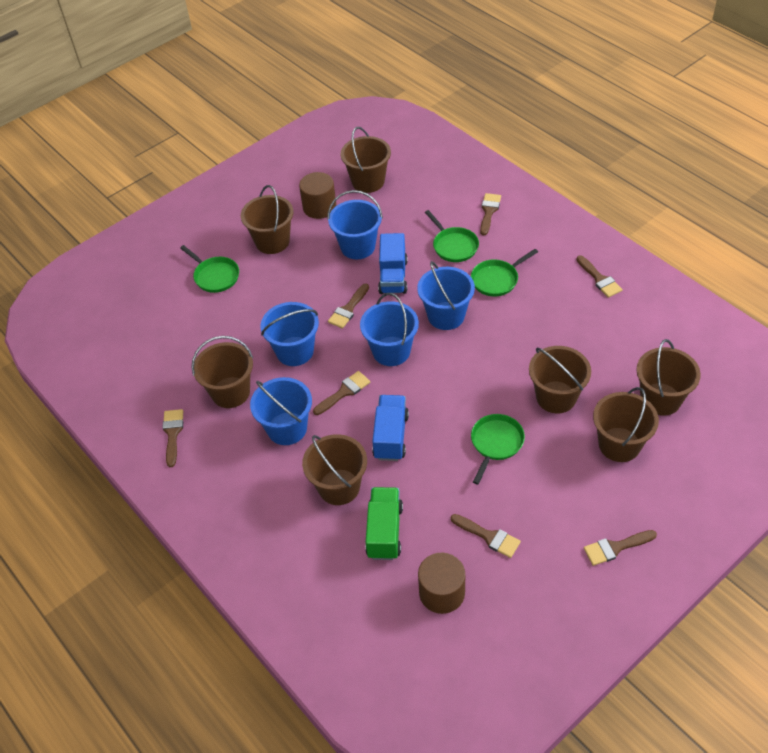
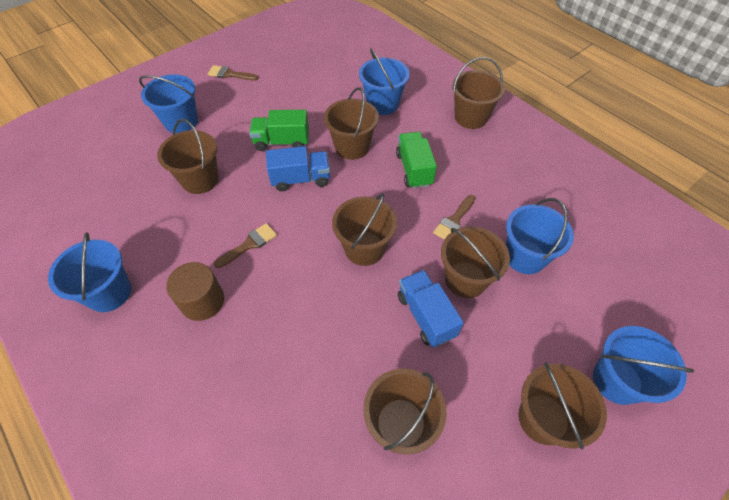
brown brush: [162,409,183,467] [313,371,370,415] [328,284,369,329] [451,514,521,558] [480,193,501,235] [576,255,622,298] [584,530,657,566] = 7 -> [208,65,259,80] [214,223,277,268] [433,195,475,240] = 3
brown cylinder: [299,172,336,219] [418,553,465,614] = 2 -> [166,262,224,321] = 1
green pan: [180,245,239,293] [425,210,479,262] [471,249,538,297] [471,414,525,485] = 4 -> none = 0
green truck: [365,487,403,560] = 1 -> [249,110,309,151] [396,132,437,189] = 2

